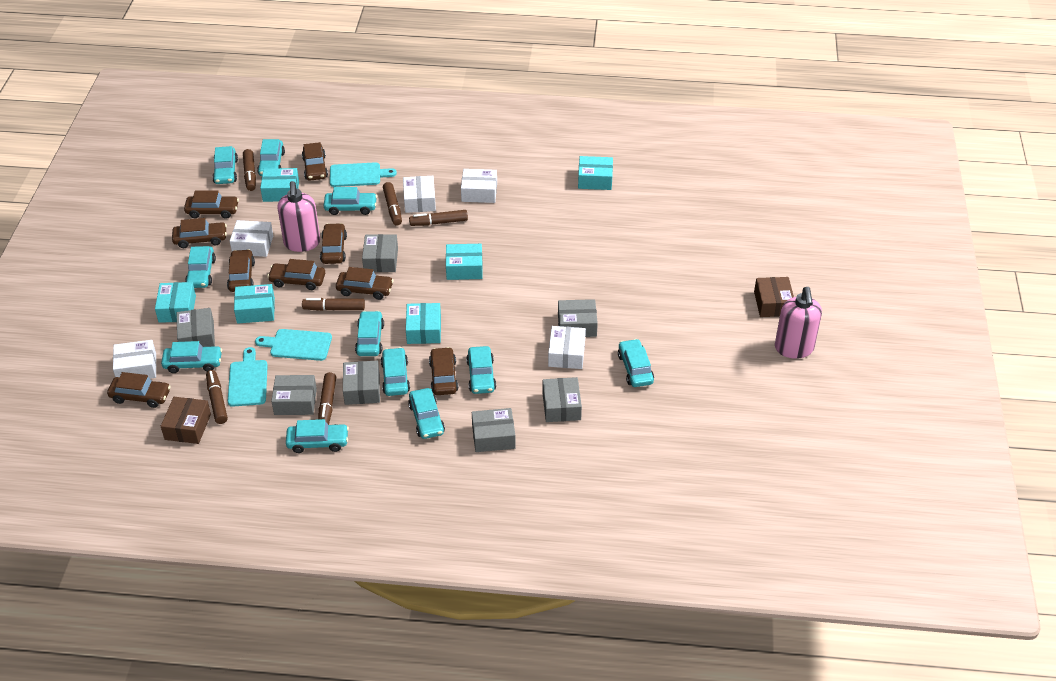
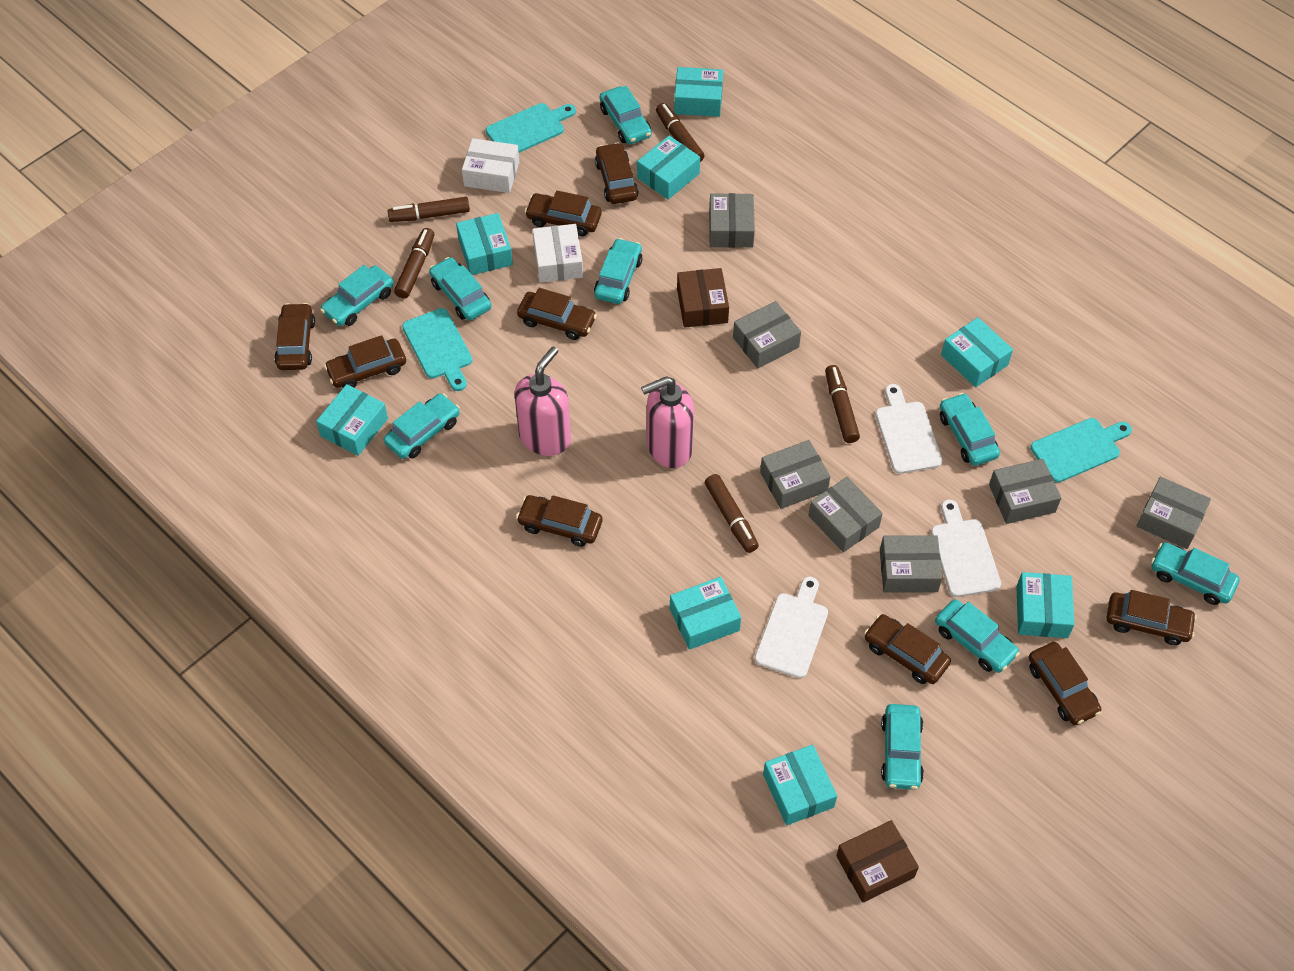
brown marker: [206,370,228,424] [243,149,256,191] [302,298,365,311] [318,372,336,425] [383,182,402,226] [409,210,468,226] = 6 -> [387,197,470,222] [394,228,435,299] [656,103,704,162] [705,474,759,553] [825,365,860,443] = 5
turquoise box: [155,282,196,323] [234,284,275,324] [260,168,299,202] [406,303,441,344] [446,244,483,280] [578,156,613,190] = 6 -> [316,384,388,456] [456,213,513,275] [637,136,700,200] [670,577,741,650] [674,67,723,117] [763,745,837,825] [941,317,1013,387] [1016,572,1074,638] = 8
turquoise car: [161,341,222,373] [185,246,216,288] [212,146,238,184] [257,139,285,176] [286,419,349,453] [323,187,377,215] [355,311,384,356] [381,347,410,396] [408,388,445,439] [466,346,496,394] [618,339,654,387] = 11 -> [320,265,394,326] [384,393,460,459] [429,257,491,320] [594,238,643,304] [600,86,652,144] [881,704,924,790] [935,599,1020,673] [940,393,1000,466] [1151,542,1240,605] = 9
white box: [113,340,156,379] [230,220,273,257] [403,176,436,213] [461,169,497,203] [548,326,586,369] = 5 -> [462,138,519,193] [533,224,583,283] = 2
white cutting board: none = 0 -> [755,576,828,678] [875,384,943,474] [931,500,1001,597] = 3

